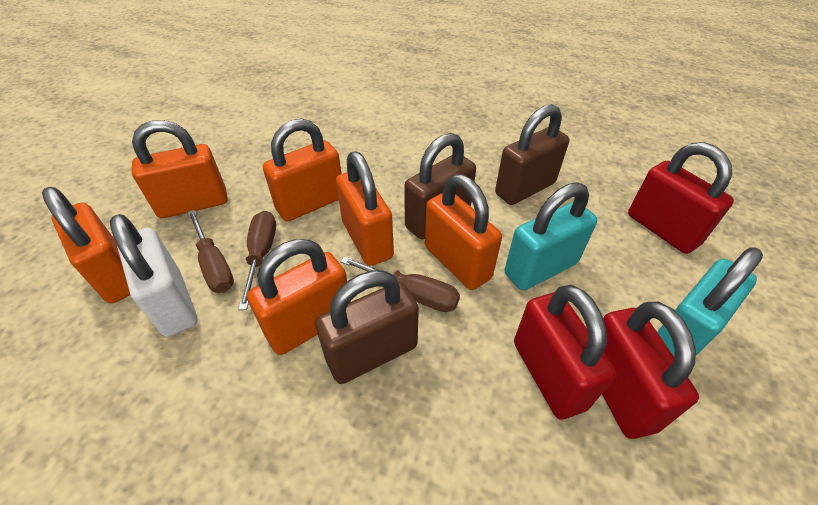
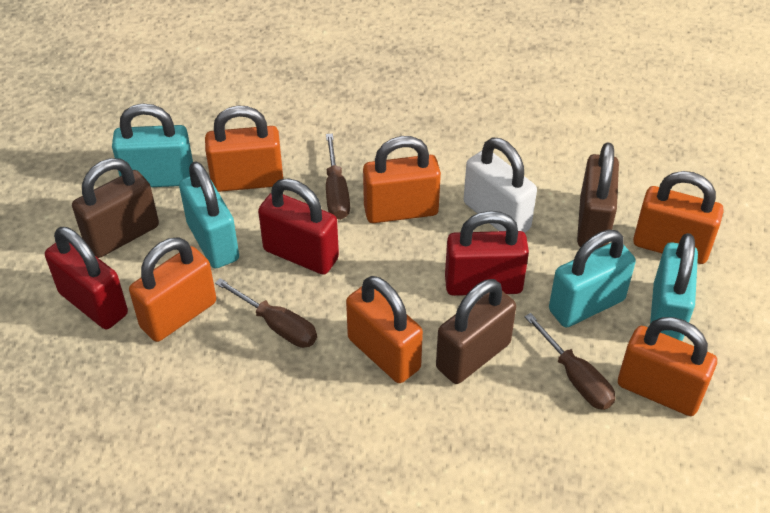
turquoise padlock: [505,183,597,291] [657,247,763,356] = 2 -> [112,103,193,187] [179,161,239,269] [549,230,636,327] [650,233,698,341] = 4

